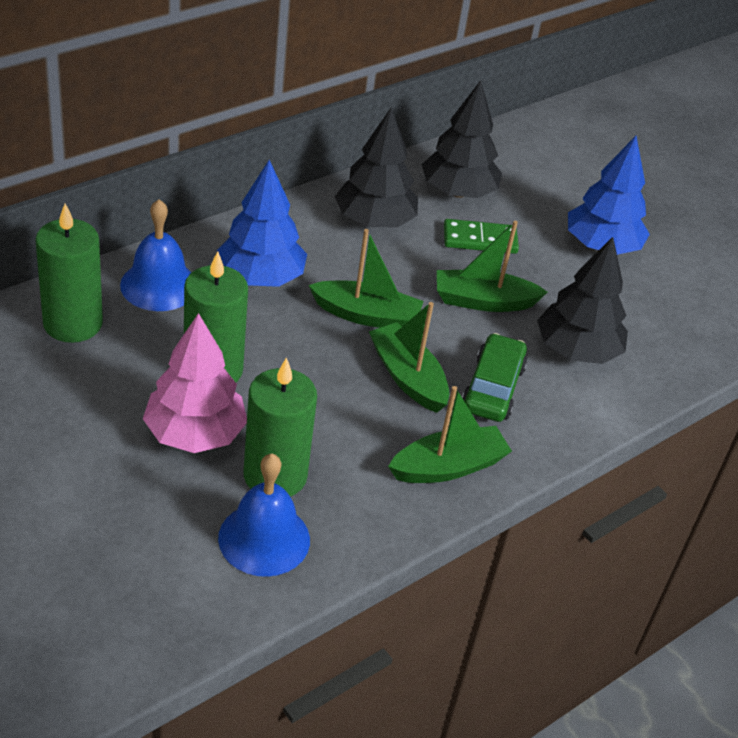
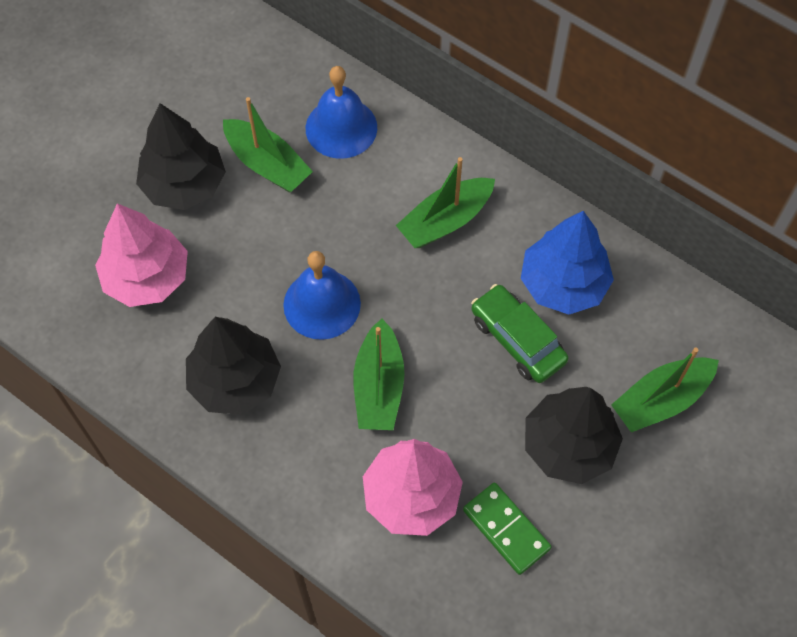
blue tree: [217,160,307,287] [568,136,650,255] = 2 -> [521,211,614,315] = 1
green candle: [35,204,103,343] [184,251,248,382] [243,357,317,497] = 3 -> none = 0
pink tree: [143,313,247,453] = 1 -> [95,204,188,307] [363,439,463,536] = 2

